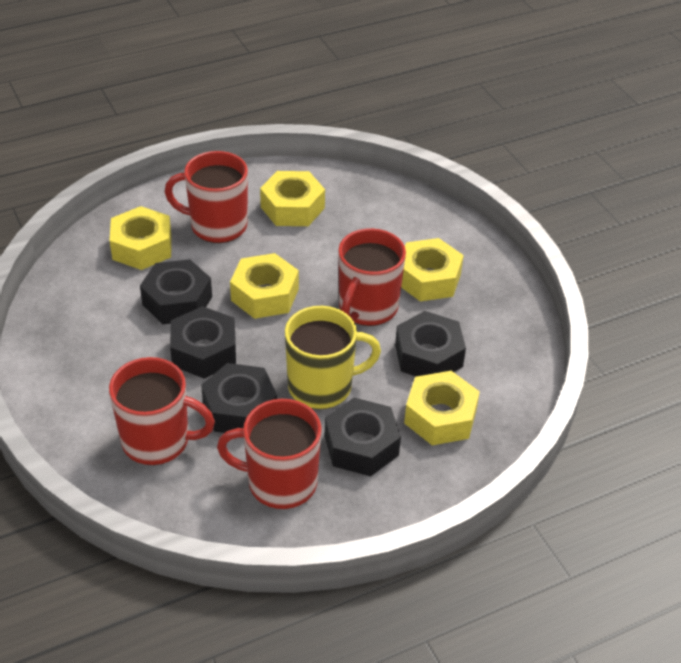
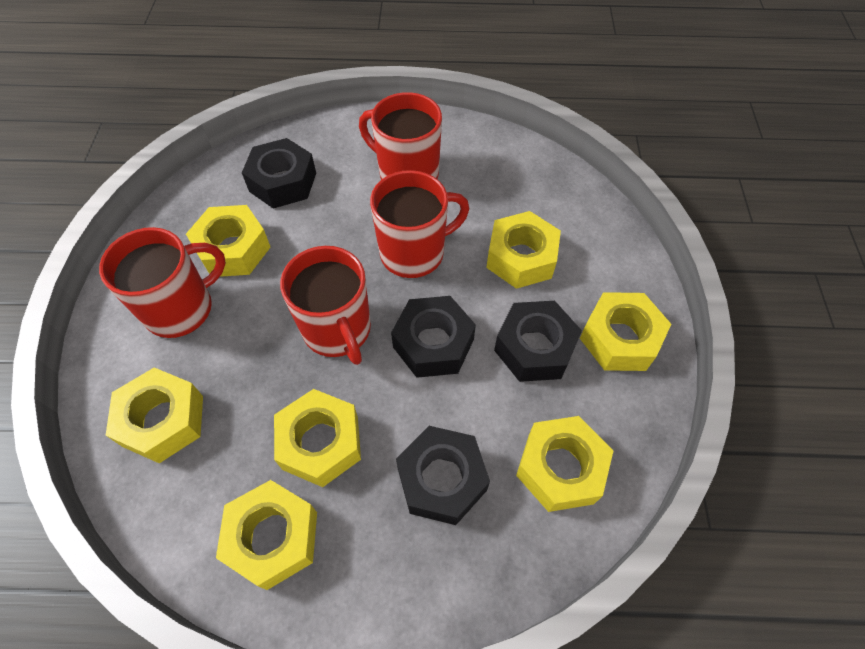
black nut: [140,259,212,324] [170,306,236,379] [201,363,277,433] [325,398,401,476] [395,311,466,377] = 5 -> [242,138,316,209] [391,296,476,378] [396,426,490,525] [494,301,582,382] = 4
yellow mug: [285,306,381,409] = 1 -> none = 0
yellow nut: [109,206,172,270] [230,253,299,319] [260,171,325,226] [401,238,464,301] [404,371,480,445] = 5 -> [106,368,203,463] [186,205,270,277] [216,480,317,590] [274,389,361,487] [486,211,561,289] [516,416,613,512] [580,292,671,371] = 7

